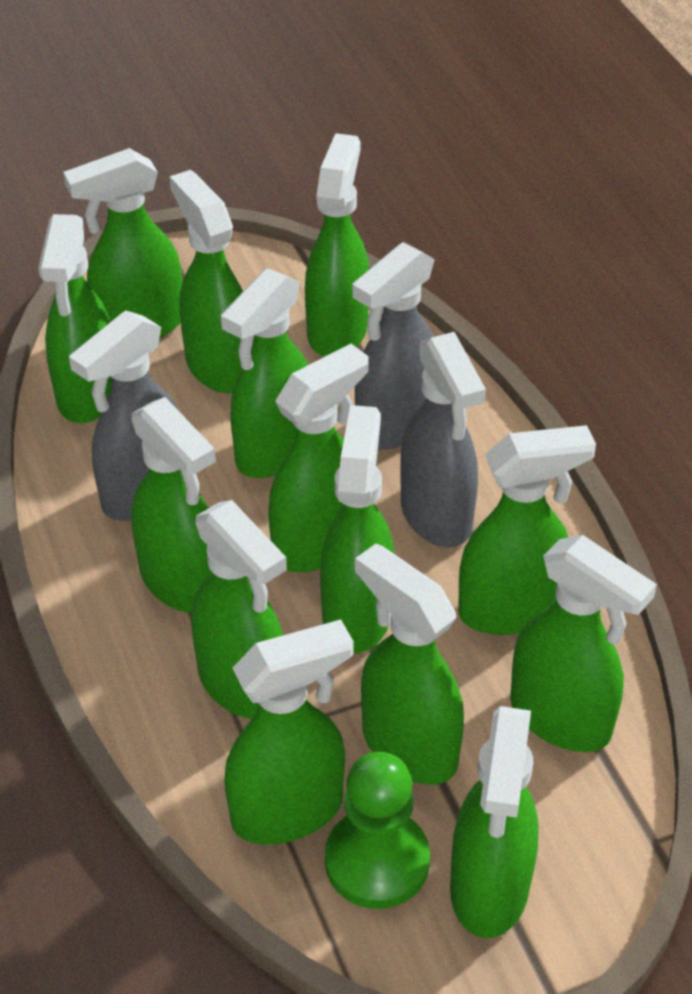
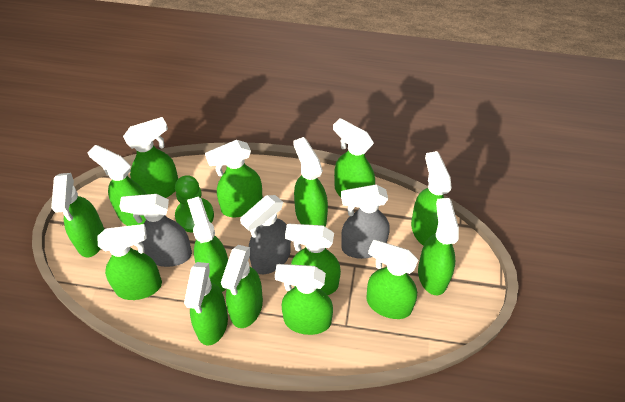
green spray bottle: [38,214,112,423] [63,148,182,339] [131,397,216,613] [169,170,243,393] [191,500,287,719] [221,268,308,478] [224,620,353,845] [268,344,369,572] [305,133,369,357] [320,405,394,653] [355,543,464,785] [450,706,539,938] [458,425,596,635] [510,535,657,752] = 14 -> [51,173,104,257] [87,145,147,226] [97,224,162,300] [123,117,178,198] [184,262,228,346] [187,197,228,292] [205,140,263,217] [221,245,263,328] [275,264,333,335] [285,224,341,295] [293,137,328,226] [333,118,375,197] [366,240,418,319] [411,151,452,246] [418,198,459,296] = 15

